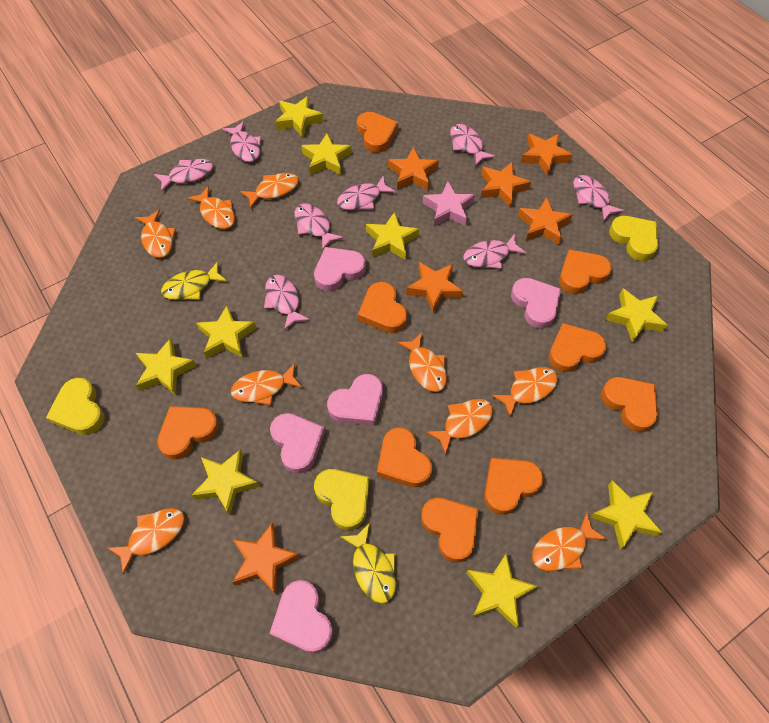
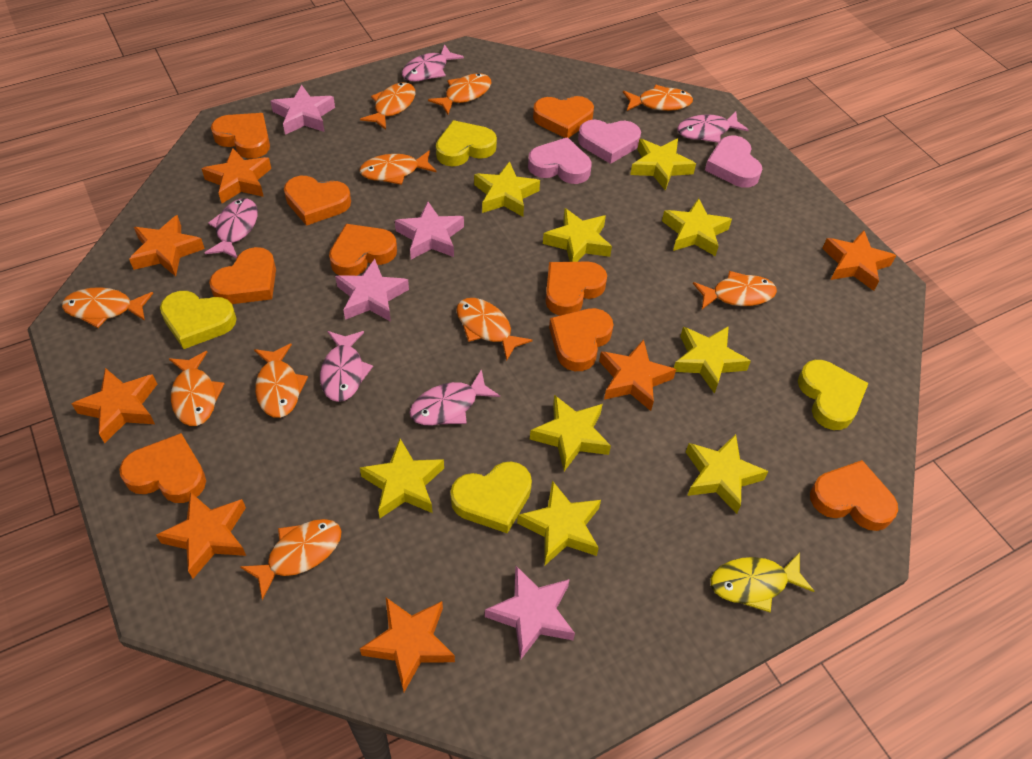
orange fish: [108,508,185,575] [135,209,176,258] [187,186,235,229] [231,363,302,405] [240,173,299,209] [397,333,447,392] [426,399,493,455] [492,367,558,417] [532,512,607,571] = 9 -> [62,287,153,328] [169,351,225,426] [240,519,342,600] [254,344,308,418] [359,150,437,185] [360,82,415,130] [428,73,491,114] [456,298,533,361] [623,85,693,111] [693,271,777,309] = 10
orange star: [232,522,300,594] [388,147,439,191] [406,262,463,313] [481,162,531,208] [518,197,572,245] [521,134,573,176] = 6 -> [72,368,157,443] [129,215,205,277] [156,492,246,579] [202,148,271,203] [360,598,455,692] [599,339,676,411] [822,230,896,291] = 7
pink fish: [154,159,213,192] [222,121,261,162] [264,275,310,330] [294,204,344,251] [337,176,396,210] [450,124,496,166] [463,234,526,269] [573,175,624,221] = 8 -> [205,198,258,258] [320,331,373,402] [402,44,464,82] [409,369,500,425] [677,112,749,143] = 5
pink heart: [270,413,325,474] [270,580,333,653] [314,247,366,291] [327,374,383,426] [511,278,561,329] = 5 -> [528,137,591,184] [578,120,641,164] [705,136,762,188] = 3
pink star: [422,182,475,226] = 1 -> [271,85,335,135] [335,259,409,322] [395,202,464,260] [485,566,575,660] = 4
yellow fish: [161,261,227,300] [340,523,396,604] = 2 -> [711,552,814,612] = 1
yellow heart: [46,378,105,435] [314,469,370,530] [609,216,658,261] = 3 -> [160,291,237,349] [436,120,497,166] [450,461,532,533] [798,360,868,430] = 4

